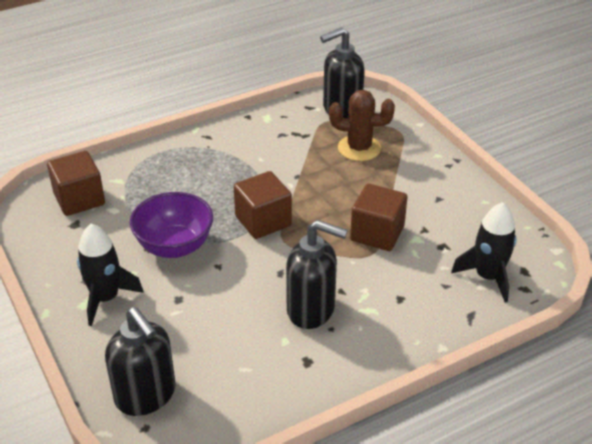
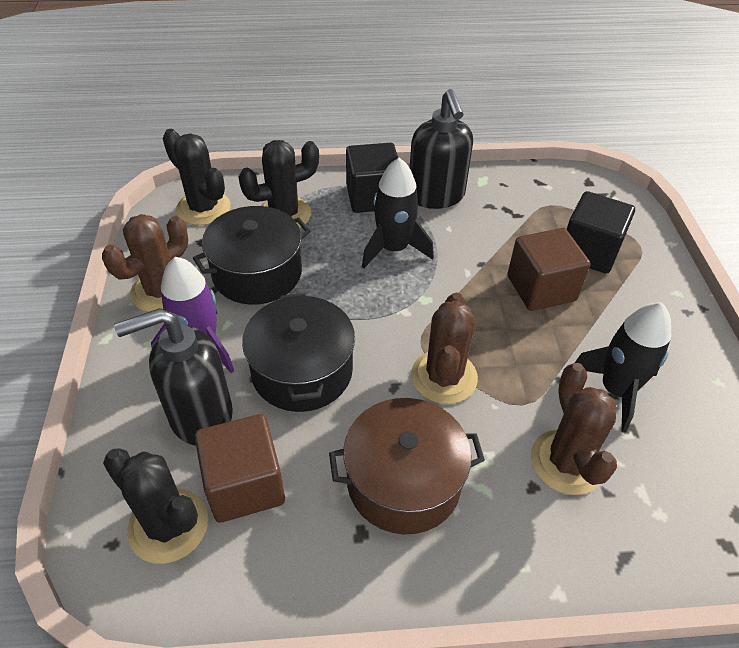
black cactus: none = 0 -> [103,448,208,564] [163,129,230,225] [238,140,319,228] = 3
black cube: none = 0 -> [346,143,398,213] [567,191,635,274] = 2
black pot: none = 0 -> [193,206,311,305] [242,293,355,412] = 2
black soap dispenser: [105,307,176,416] [286,220,348,329] [320,27,365,119] = 3 -> [114,308,233,446] [410,89,473,209] = 2
brown cactus: [329,90,395,161] = 1 -> [102,214,188,312] [411,293,478,404] [531,363,617,495] = 3
brown cube: [47,151,105,216] [234,171,292,239] [350,184,407,251] = 3 -> [194,414,285,523] [507,228,590,311] = 2
brown pot: none = 0 -> [329,398,485,535] = 1
purple bowl: [130,192,213,258] = 1 -> none = 0
purple rocket: none = 0 -> [151,257,234,373] = 1

